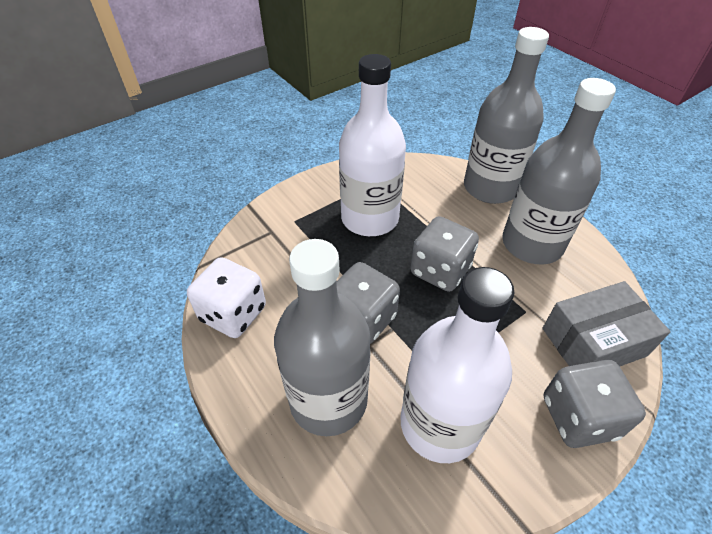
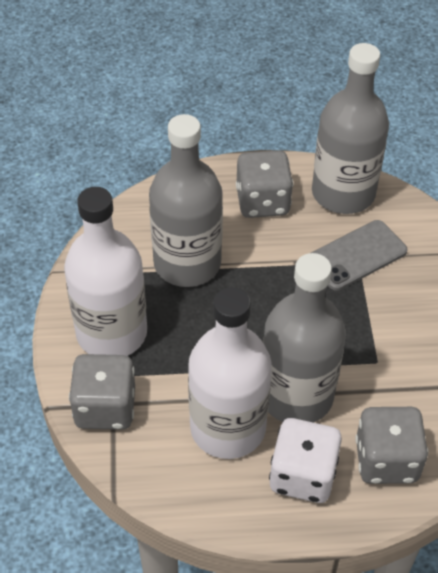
grey box: [542,281,671,366] = 1 -> none = 0
grey phone: none = 0 -> [311,220,408,291] = 1

